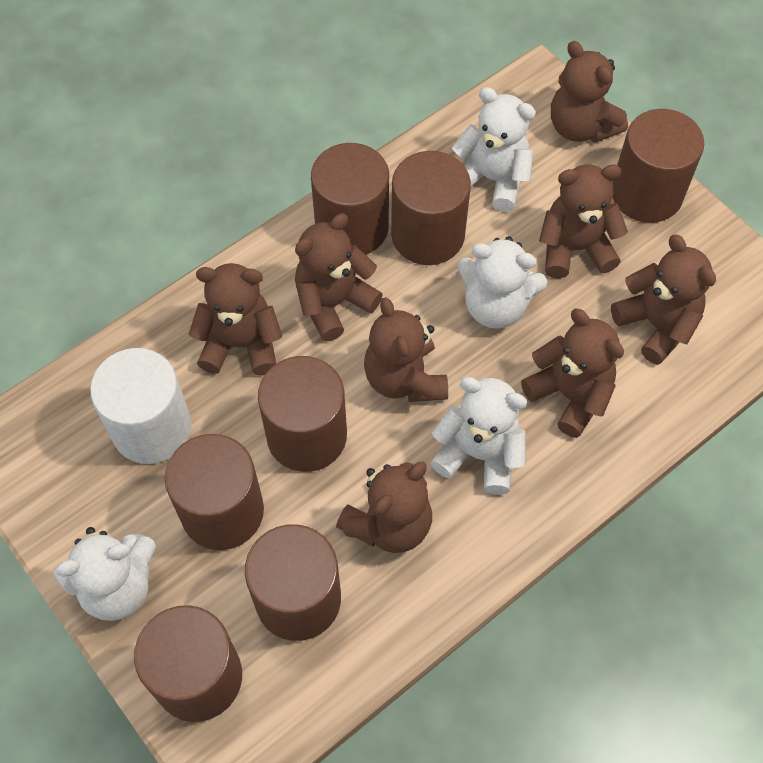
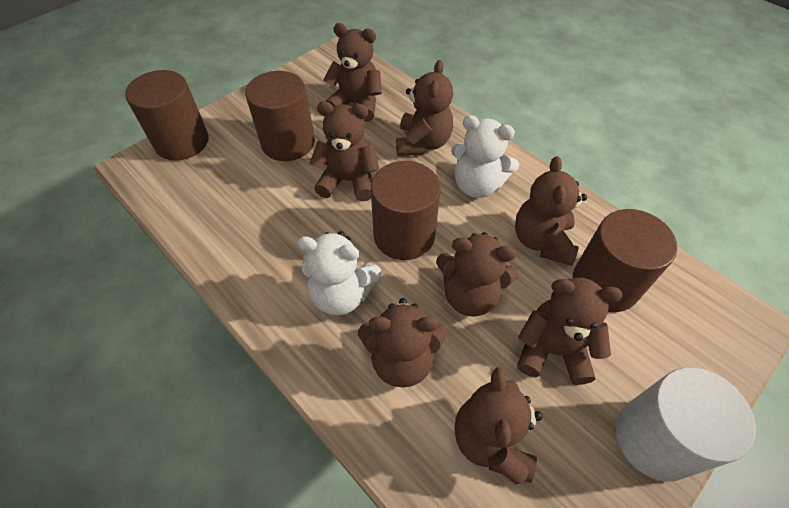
brown cylinder: [134,605,242,722] [165,434,264,550] [245,524,341,641] [258,356,347,472] [311,143,389,255] [391,151,471,265] [612,109,704,223] = 7 -> [125,70,209,161] [245,71,315,161] [371,161,441,260] [573,209,677,312] = 4
white teddy bear: [53,527,156,621] [430,377,527,495] [452,87,536,212] [457,236,547,329] = 4 -> [297,231,382,315] [451,115,519,198] = 2

